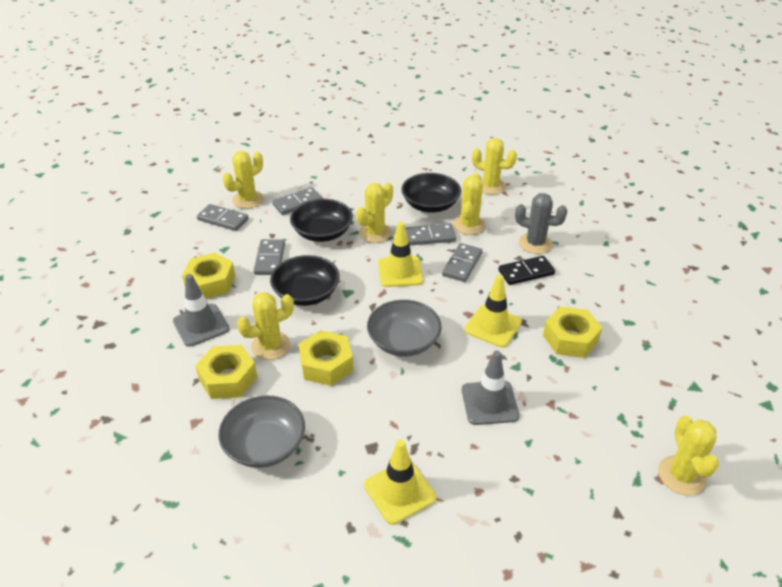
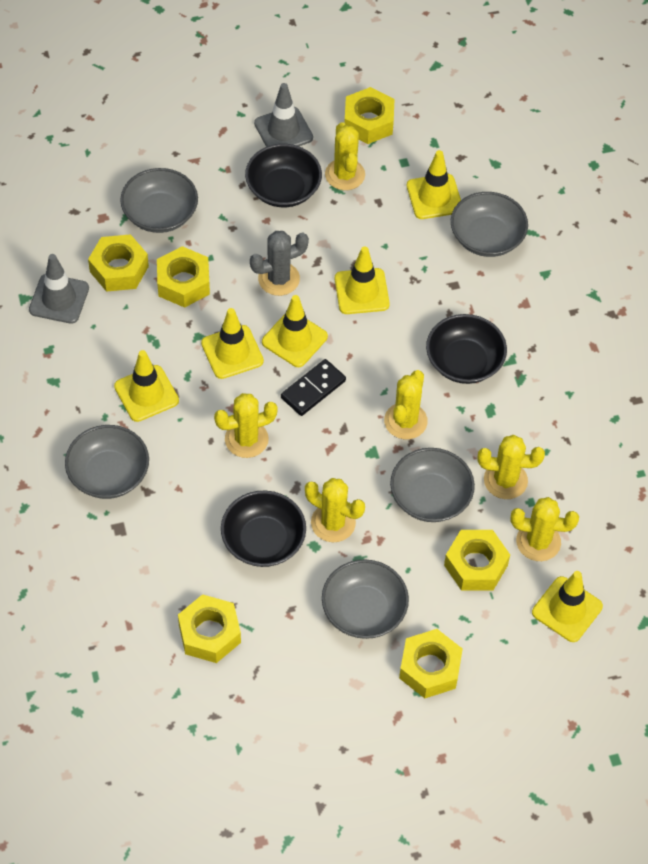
grey bowl: [218,396,305,468] [367,300,441,357] = 2 -> [65,425,149,499] [120,168,198,233] [322,559,409,639] [390,448,475,522] [451,192,528,257] = 5
grey domino: [197,204,249,231] [253,239,285,275] [272,187,322,215] [405,224,456,245] [442,243,482,282] = 5 -> none = 0
yellow nut: [182,253,235,299] [195,345,257,399] [299,330,353,386] [543,306,602,358] = 4 -> [88,234,149,292] [157,246,210,308] [178,594,241,663] [344,87,395,144] [399,629,463,698] [444,530,510,591] = 6
yellow traffic cone: [364,440,436,525] [378,222,423,287] [465,275,522,347] = 3 -> [114,350,179,422] [201,308,264,379] [262,295,328,367] [335,246,390,314] [407,150,461,219] [532,571,603,642] = 6

